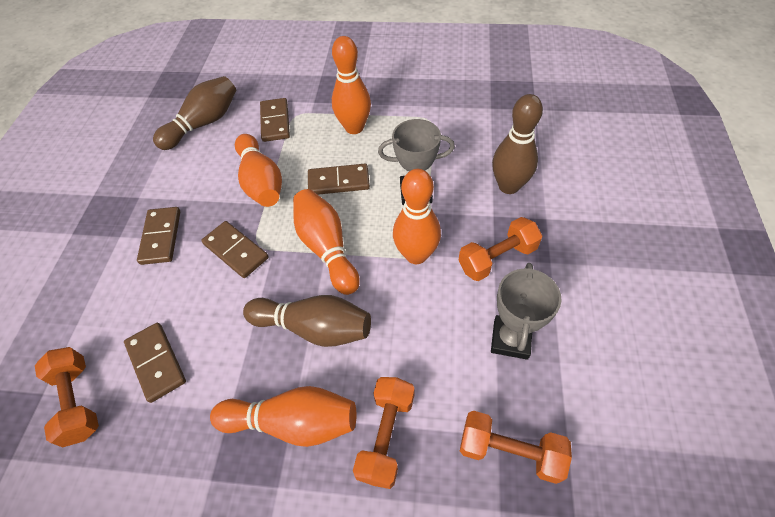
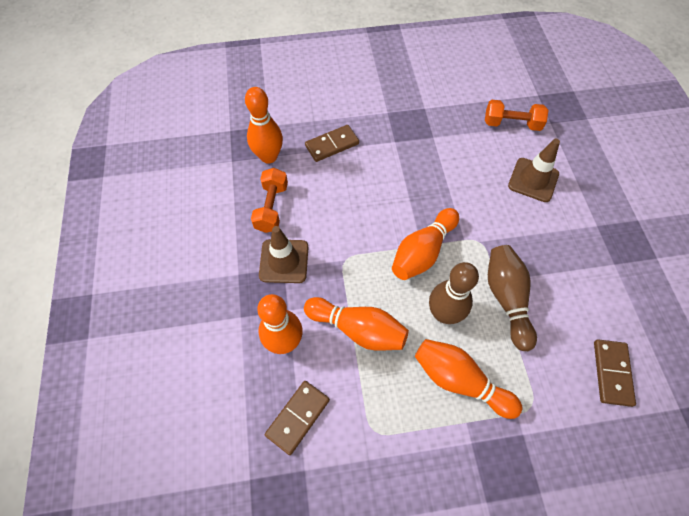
brown bowling pin: [153,76,236,150] [243,295,371,347] [492,94,543,194] = 3 -> [429,262,479,324] [488,245,537,351] = 2
brown domino: [124,323,186,403] [137,207,180,265] [201,221,269,278] [260,98,290,142] [308,164,370,195] = 5 -> [265,381,330,455] [305,125,359,162] [594,339,636,407] = 3
brown traffic cone: none = 0 -> [259,226,308,283] [508,139,560,202] = 2
grey trophy: [378,119,455,205] [491,263,561,360] = 2 -> none = 0
orange dumbbell: [35,347,99,447] [353,377,414,489] [458,217,542,281] [460,411,572,484] = 4 -> [251,168,288,233] [485,100,549,131] = 2

